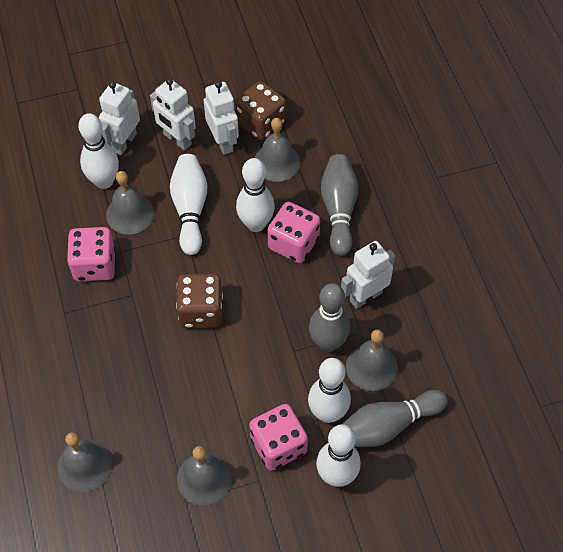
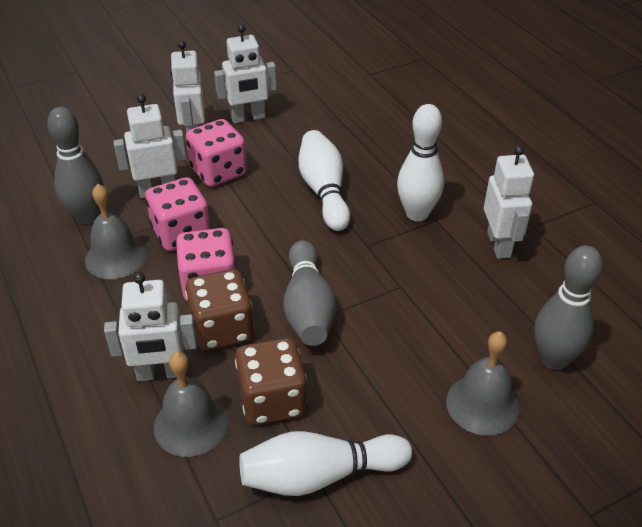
grey bell: [58,432,112,492] [106,171,154,234] [177,446,232,506] [255,118,300,182] [346,329,398,391] = 5 -> [85,184,147,279] [154,352,228,457] [446,331,519,436] = 3
white bowling pin: [78,113,119,189] [170,154,207,255] [236,158,275,232] [308,358,351,423] [316,424,361,487] = 5 -> [239,431,412,496] [298,130,350,231] [397,104,444,221] = 3
white robot: [99,81,140,155] [150,78,196,151] [204,81,239,155] [341,241,395,309] = 4 -> [104,272,197,381] [113,94,187,198] [170,40,205,133] [214,24,277,123] [484,146,534,259] = 5

